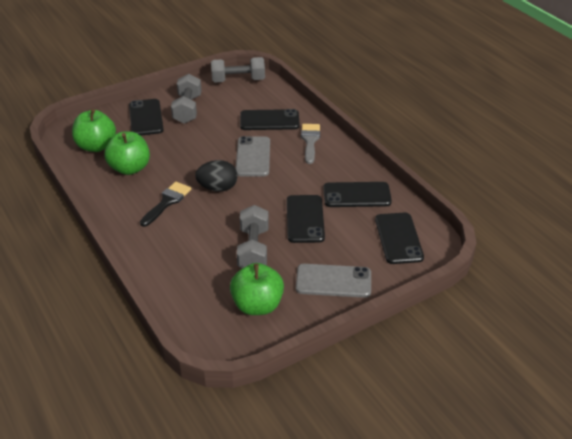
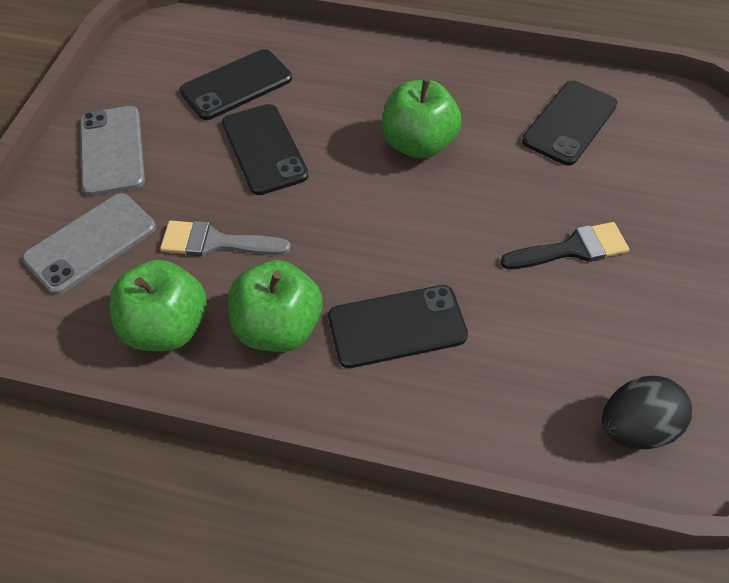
black phone: [129,99,164,136] [240,109,300,130] [287,195,325,243] [323,182,392,207] [375,213,424,264] = 5 -> [180,49,292,120] [222,104,309,195] [328,285,468,368] [522,80,617,166] = 4
grey dumbbell: [171,74,201,124] [211,57,265,82] [237,205,269,268] = 3 -> none = 0

